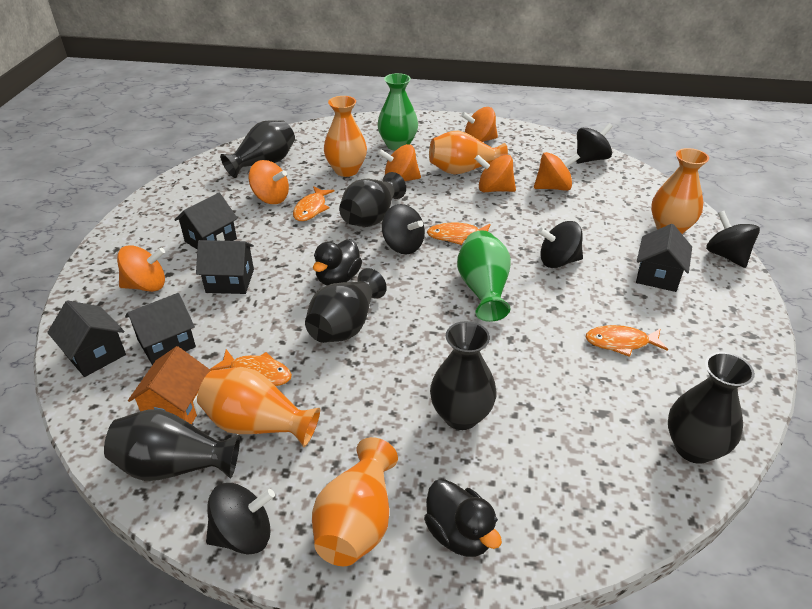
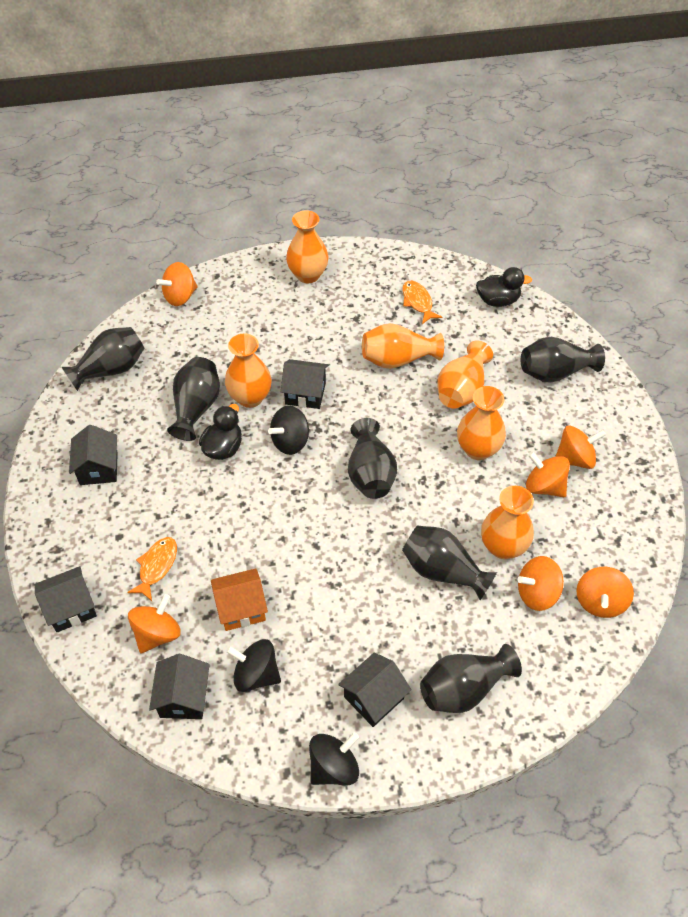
black spinning top: [206,483,275,555] [382,204,425,254] [538,221,583,268] [576,123,613,164] [706,211,760,268] = 5 -> [226,639,281,692] [268,406,309,455] [309,733,359,786] = 3
green vase: [378,73,418,151] [457,230,511,322] = 2 -> none = 0
orange fish: [210,349,292,386] [293,186,334,221] [427,222,490,245] [586,325,668,357] = 4 -> [127,537,177,601] [402,281,442,324] = 2
orange vase: [197,367,320,447] [312,437,398,566] [324,96,367,177] [429,131,508,175] [651,148,709,234] = 5 -> [225,333,272,408] [286,210,328,283] [362,323,444,369] [437,340,493,409] [457,386,506,460] [481,486,534,559] = 6

